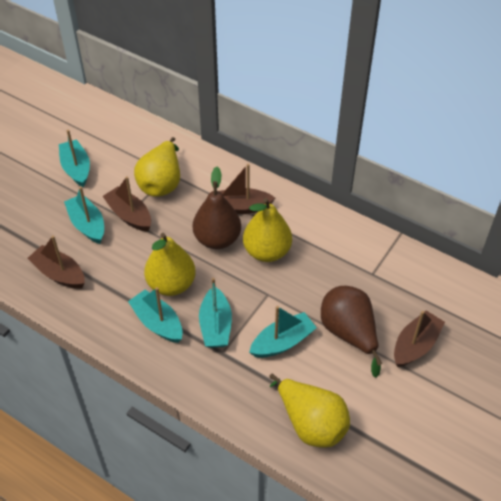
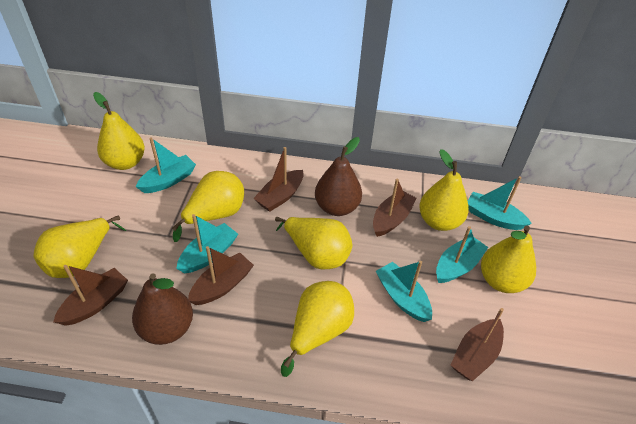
brown boat: [28,235,85,289] [103,176,151,232] [219,164,275,214] [394,310,445,367] = 4 -> [53,265,128,326] [188,246,254,305] [253,147,304,212] [373,178,417,237] [450,308,504,381] = 5
yellow pear: [134,137,180,197] [144,233,196,296] [243,198,292,262] [269,374,350,448] = 4 -> [34,215,126,278] [93,92,145,170] [172,171,244,242] [275,217,352,269] [281,281,354,377] [419,149,469,231] [481,225,536,293] = 7

